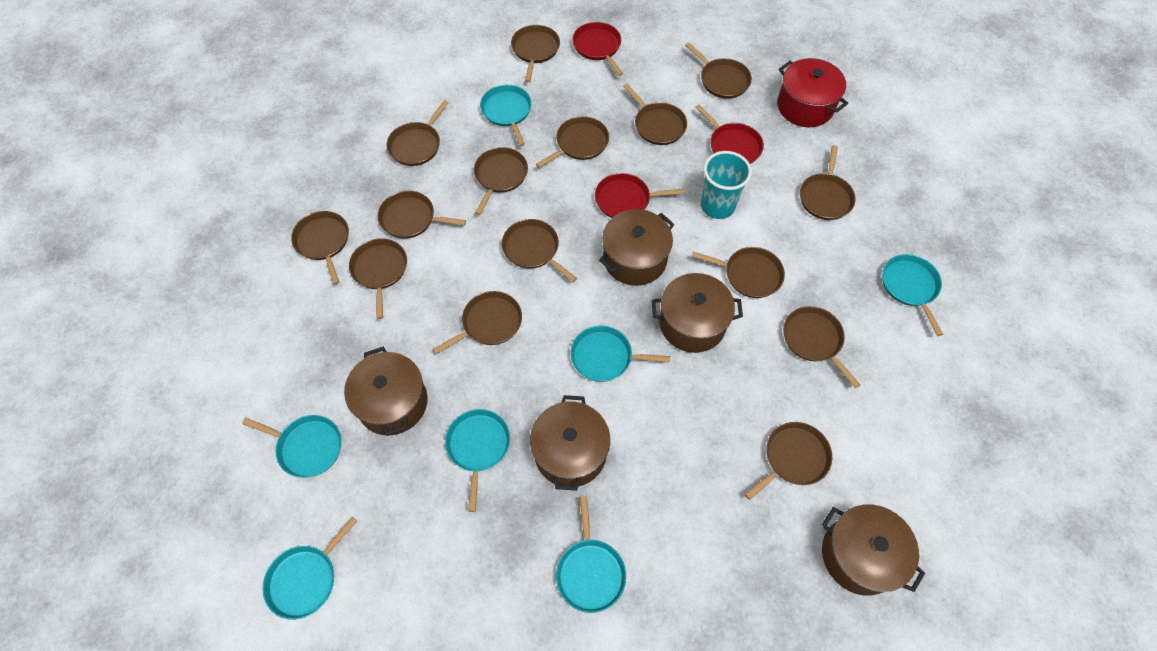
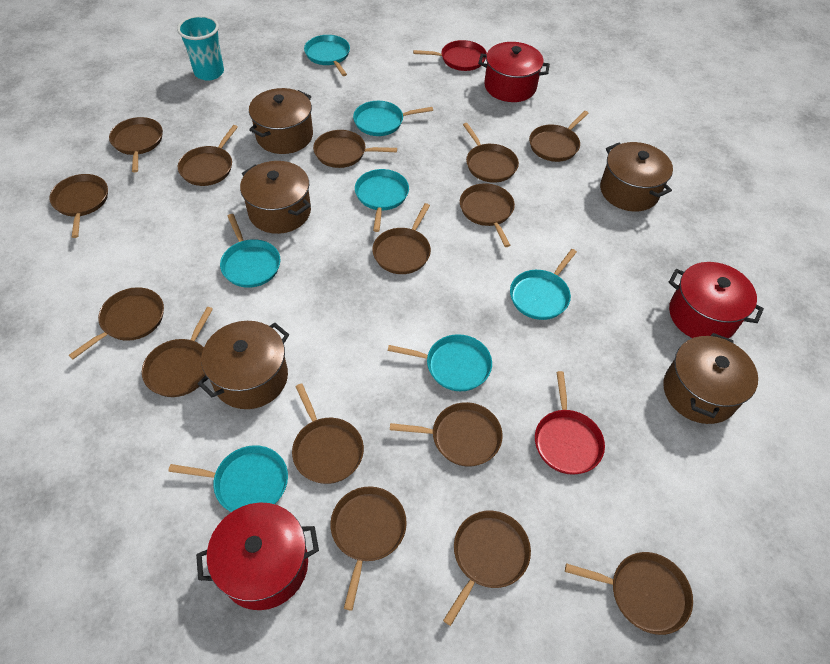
red pan: [572,22,623,76] [595,173,684,218] [695,104,764,164] = 3 -> [413,40,487,71] [535,371,605,475] = 2
red pot: [777,58,848,127] = 1 -> [196,503,319,610] [478,42,550,102] [669,262,764,338] = 3

